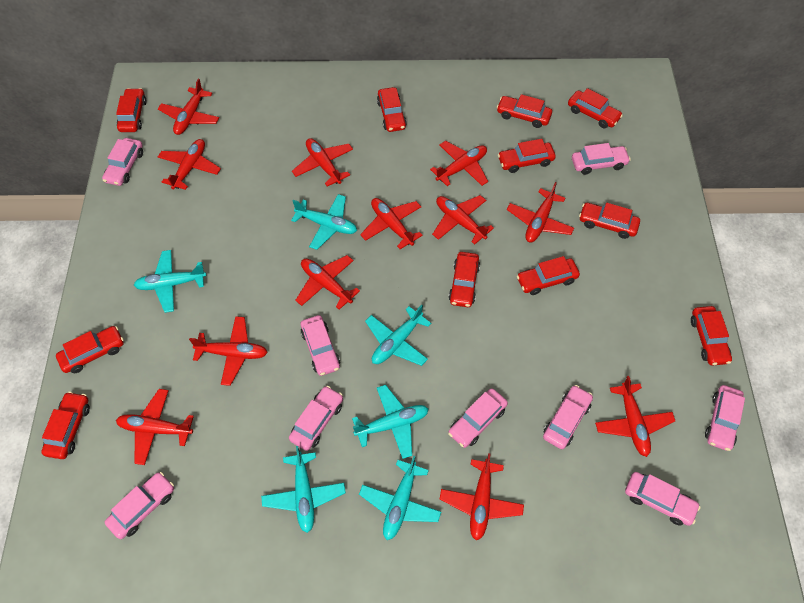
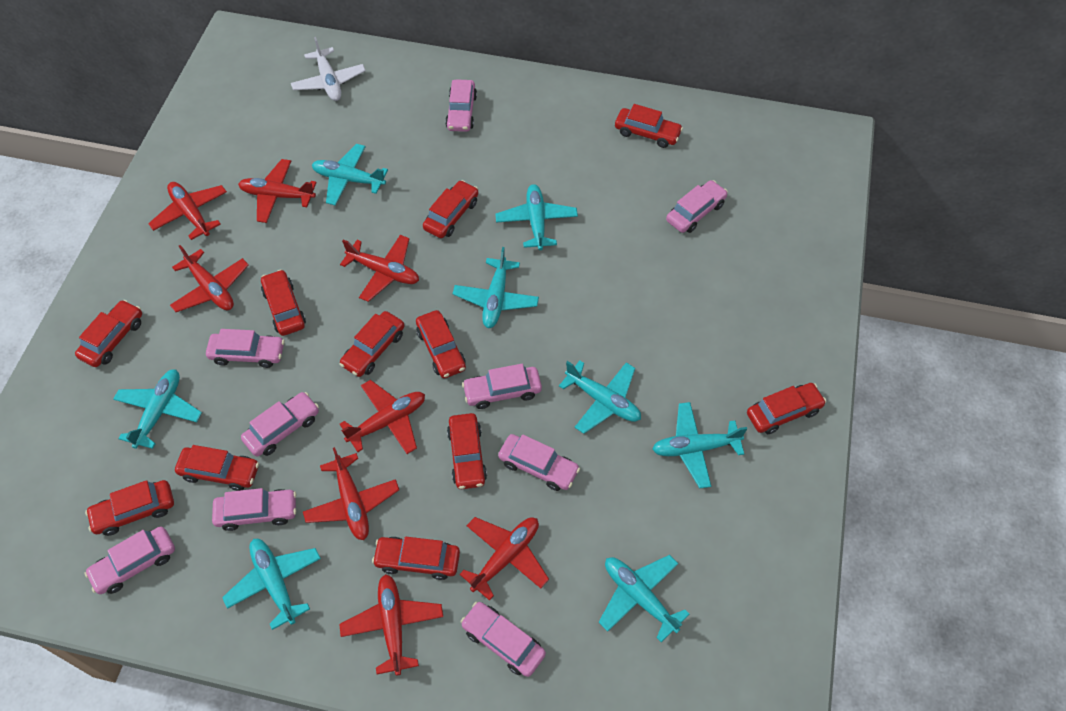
red plane: [116,389,194,465] [158,79,219,135] [158,139,221,190] [189,316,268,386] [292,138,353,187] [295,255,360,310] [360,198,423,249] [430,141,488,186] [432,195,494,244] [440,453,524,540] [507,182,574,242] [595,376,675,457] = 12 -> [148,182,227,240] [170,245,249,312] [238,159,316,223] [303,447,399,540] [339,574,443,675] [340,235,419,302] [340,380,425,454] [460,517,549,601] = 8
turquoise plane: [134,250,206,313] [261,446,346,533] [291,194,357,250] [352,385,429,459] [359,456,441,540] [365,304,431,366] = 6 -> [113,369,202,449] [222,539,321,630] [312,144,388,206] [453,247,539,328] [495,184,578,250] [559,360,641,434] [599,555,690,642] [652,402,747,488] = 8
white plane: none = 0 -> [291,37,366,101] = 1

